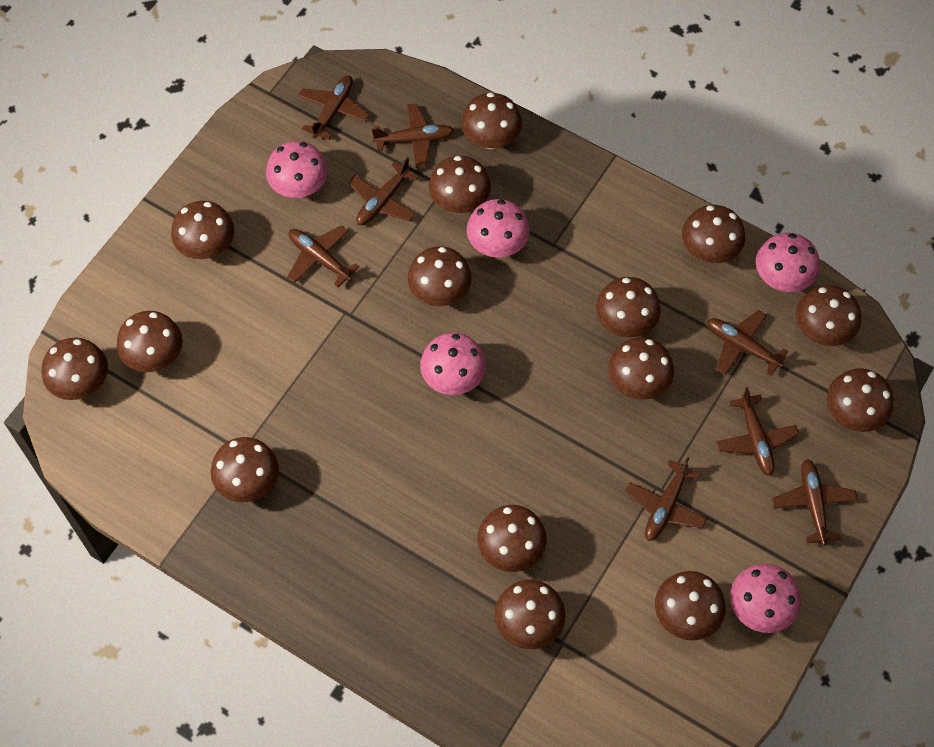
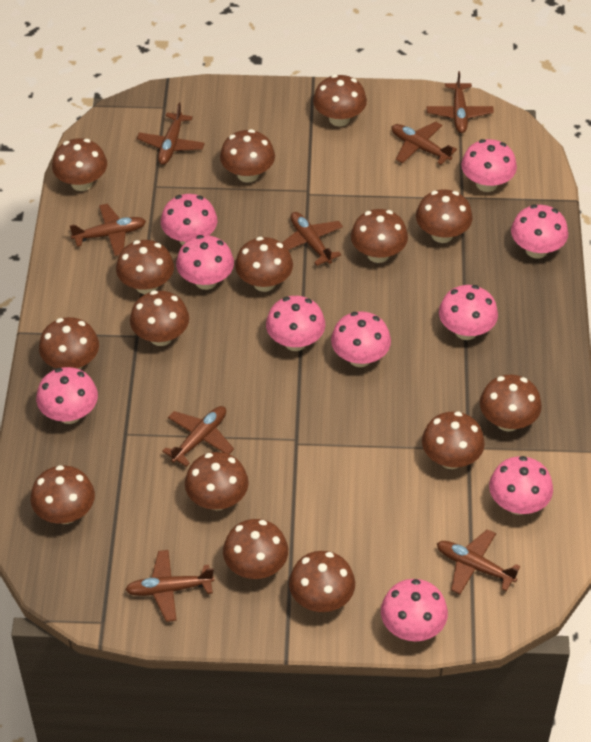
pink mushroom: [266,141,328,198] [420,333,486,395] [467,199,530,258] [730,564,801,633] [756,233,820,292] = 5 -> [36,367,98,424] [161,194,217,245] [176,235,234,290] [266,296,325,351] [331,311,391,367] [381,579,448,641] [439,285,498,340] [461,139,517,192] [489,456,553,515] [511,205,568,259] = 10

